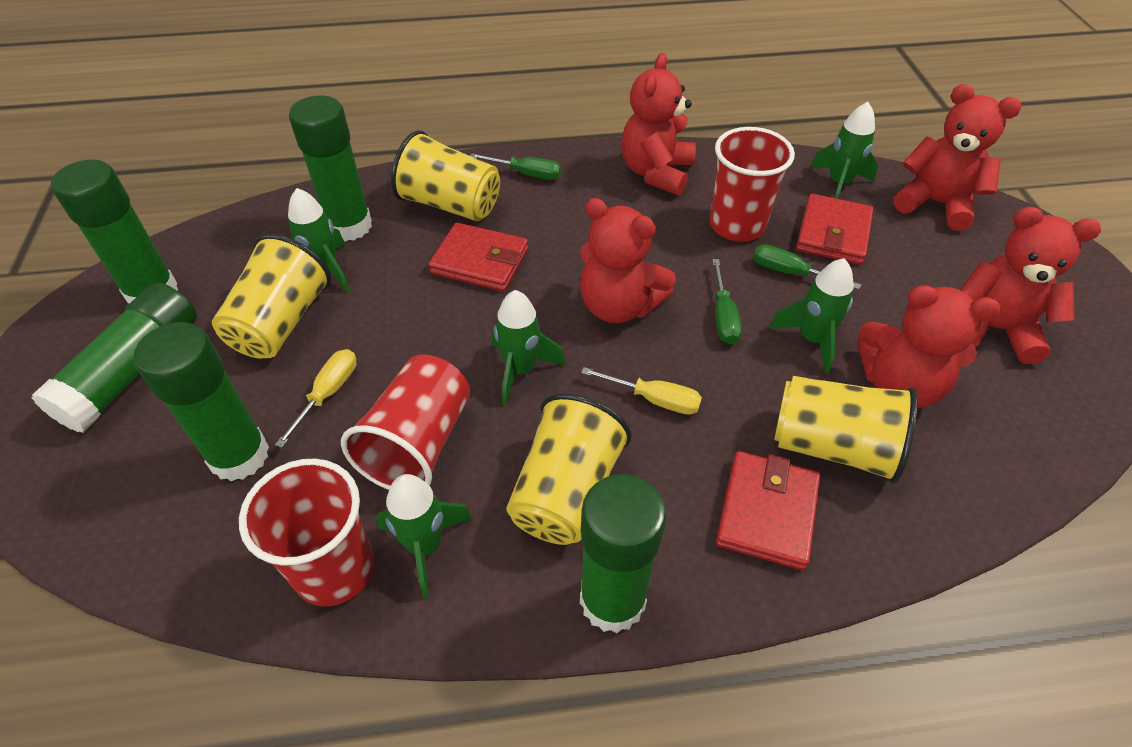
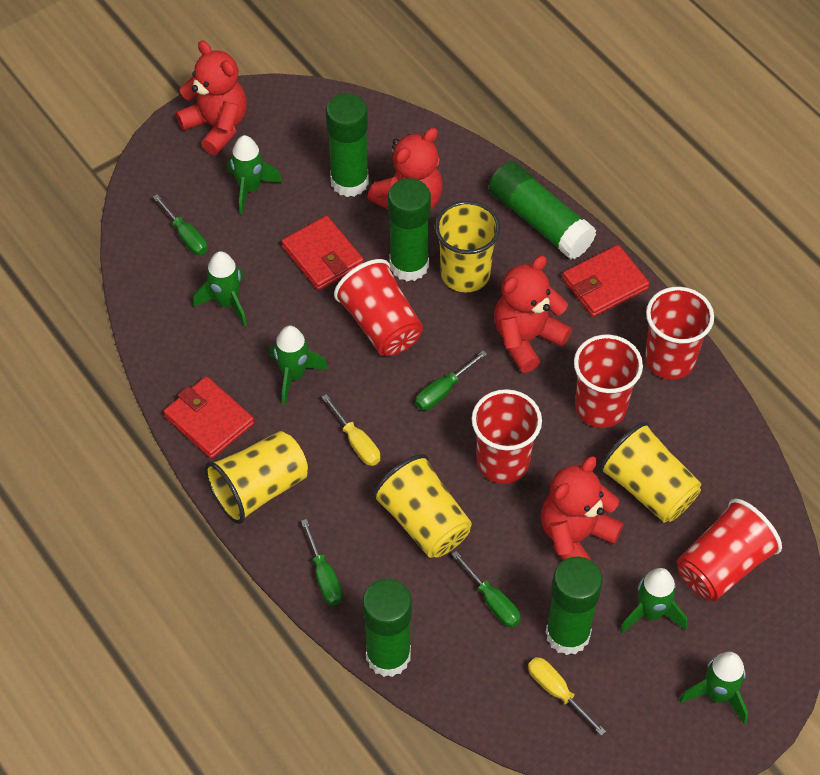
green screwdriver: [470,154,561,180] [712,259,742,344] [753,244,861,289] = 3 -> [153,194,207,255] [301,519,343,606] [415,351,487,410] [452,551,521,627] = 4
red cup: [239,459,374,606] [341,354,470,490] [710,127,795,241] = 3 -> [334,259,423,356] [472,389,542,484] [574,335,643,428] [645,287,714,379] [677,499,782,601] = 5
red teddy bear: [580,198,676,323] [621,53,696,195] [857,285,1001,408] [893,84,1022,231] [960,207,1101,364] = 5 -> [176,41,247,155] [367,128,443,210] [494,256,572,373] [541,456,624,562] = 4

